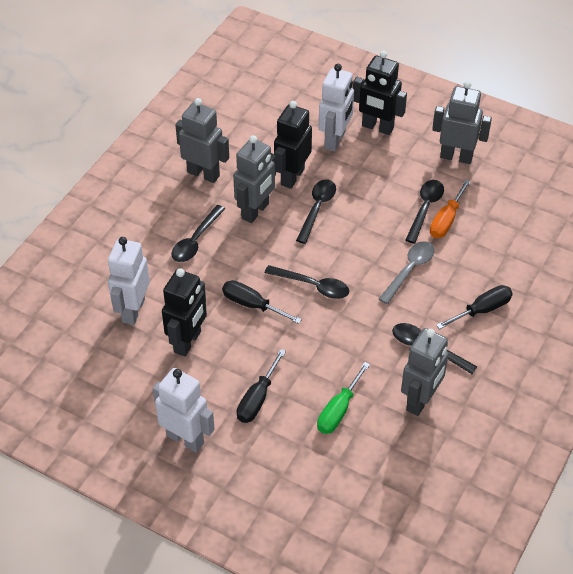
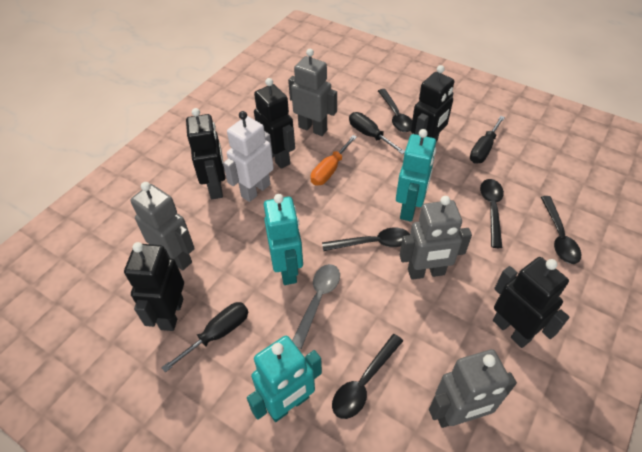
black robot: [162,268,207,356] [274,101,312,189] [353,51,407,135] = 3 -> [124,242,184,331] [186,108,225,199] [254,78,295,169] [411,65,454,142] [493,257,569,348] = 5
green screwdriver: [317,362,370,434] = 1 -> none = 0
turquoise robot: none = 0 -> [247,336,322,422] [264,194,303,285] [396,129,436,222] = 3
white robot: [108,237,150,325] [153,368,215,453] [319,64,354,151] = 3 -> [223,111,274,202] = 1

